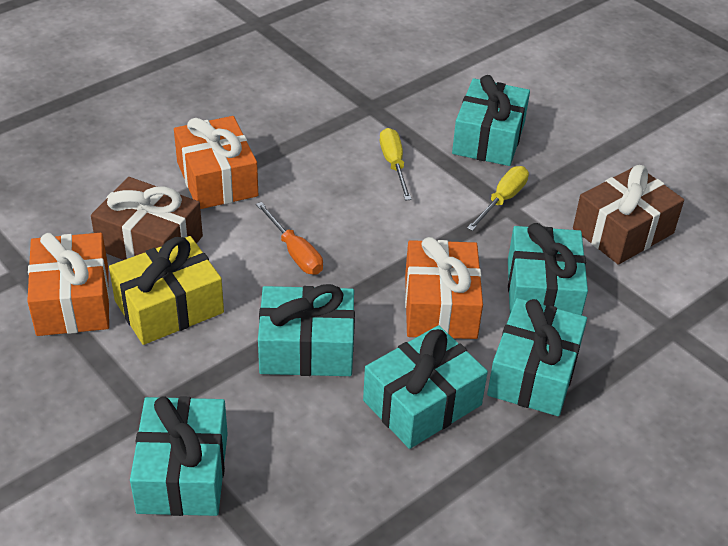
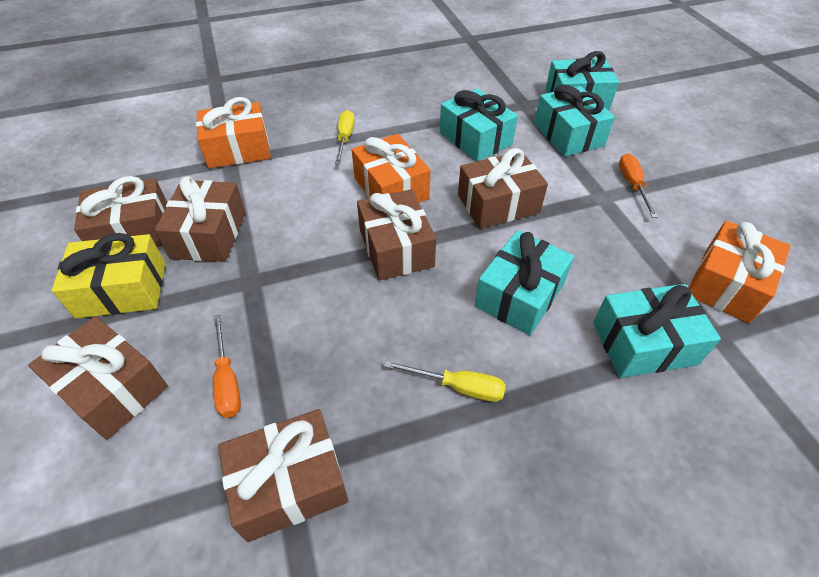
brown gift: [91,177,203,260] [573,165,684,265] = 2 -> [28,316,168,440] [74,176,167,247] [155,176,246,262] [218,409,349,542] [357,189,436,280] [458,148,548,229] = 6
orange screwdriver: [256,202,323,275] = 1 -> [213,314,241,418] [619,154,658,218] = 2
turquoise gift: [130,396,228,516] [258,284,355,376] [363,325,488,449] [452,75,530,166] [487,298,587,416] [508,223,588,315] = 6 -> [440,88,518,161] [474,230,574,335] [534,85,615,157] [546,51,619,111] [593,284,721,378] = 5

